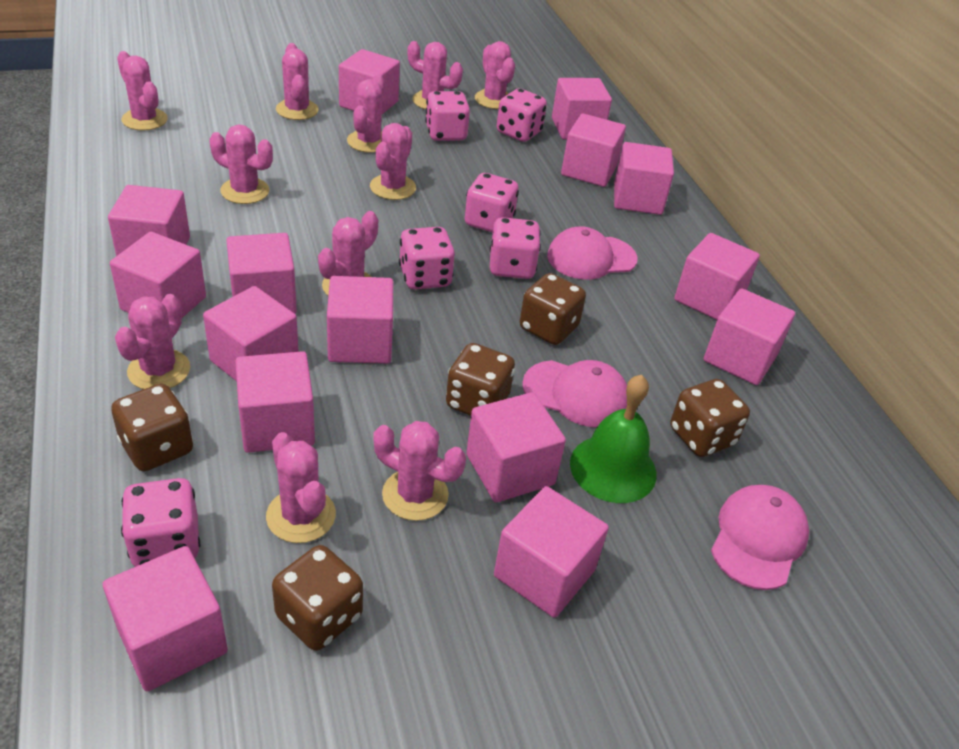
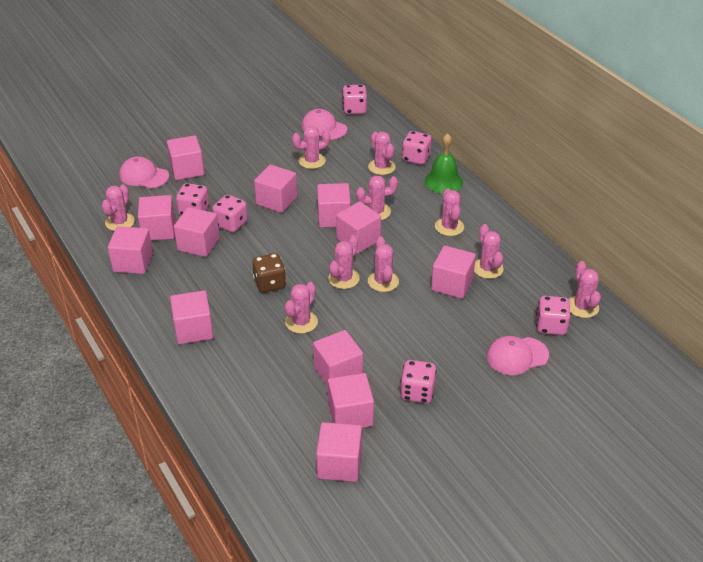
brown dice: [111,384,193,471] [272,545,363,651] [446,343,515,416] [520,273,586,345] [670,379,750,457] = 5 -> [252,253,286,293] = 1
pink cactus: [115,294,190,389] [117,51,168,131] [210,125,273,204] [266,432,336,543] [276,43,318,120] [318,211,378,295] [347,74,385,153] [370,123,416,200] [373,421,466,521] [407,41,463,109] [475,41,515,109] = 11 -> [101,184,135,231] [285,282,318,334] [292,126,330,169] [328,235,360,289] [356,176,398,220] [368,132,396,175] [368,236,399,292] [435,189,464,236] [474,224,504,279] [569,261,601,318] = 10
pink cube: [103,546,228,691] [108,185,190,256] [110,232,206,318] [203,286,299,381] [226,233,297,314] [236,351,315,453] [327,276,393,364] [339,49,400,114] [466,392,566,503] [494,486,609,618] [552,78,612,139] [561,113,626,187] [614,142,674,215] [674,233,760,320] [704,288,795,385] = 15 -> [108,226,153,274] [138,195,175,241] [167,135,204,180] [170,290,214,344] [174,207,220,257] [254,165,297,213] [313,330,363,387] [316,422,362,482] [317,183,351,228] [328,373,374,428] [336,201,381,254] [431,246,476,299] = 12

